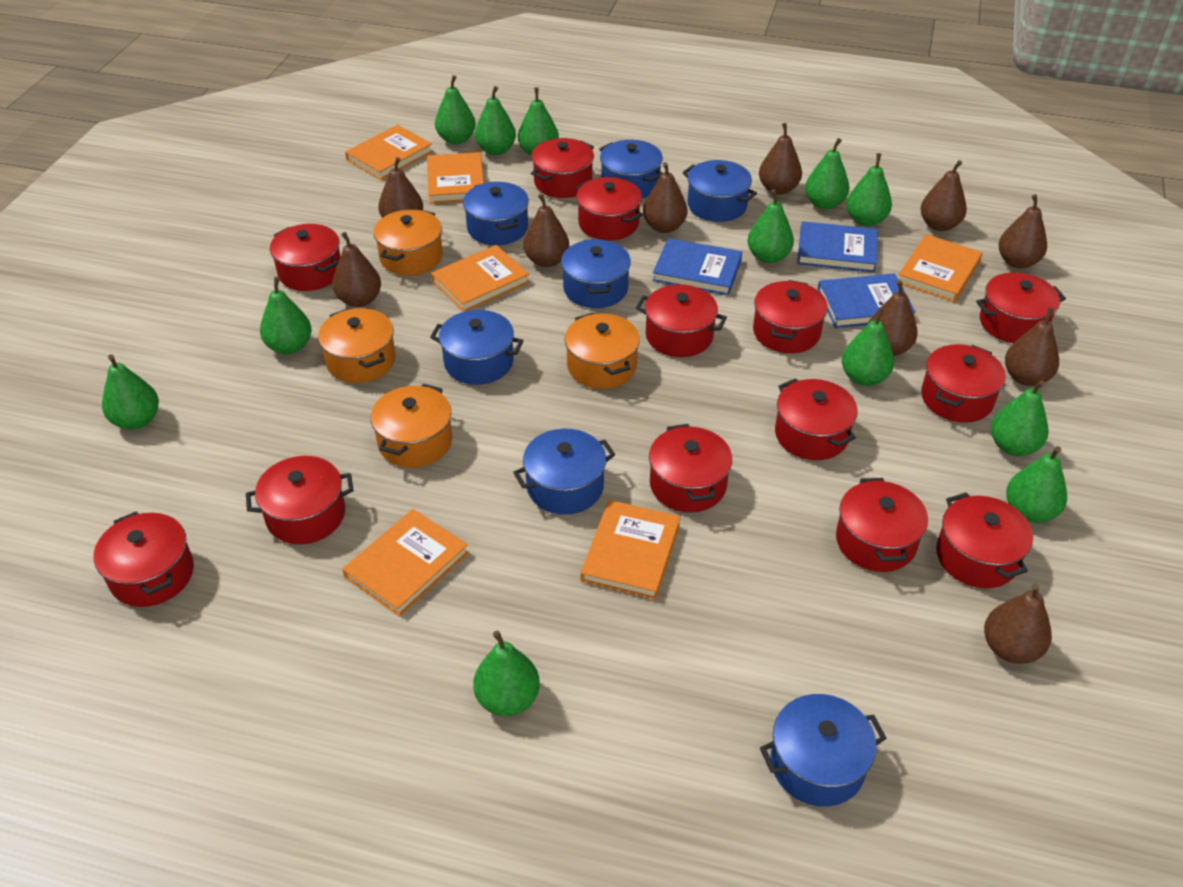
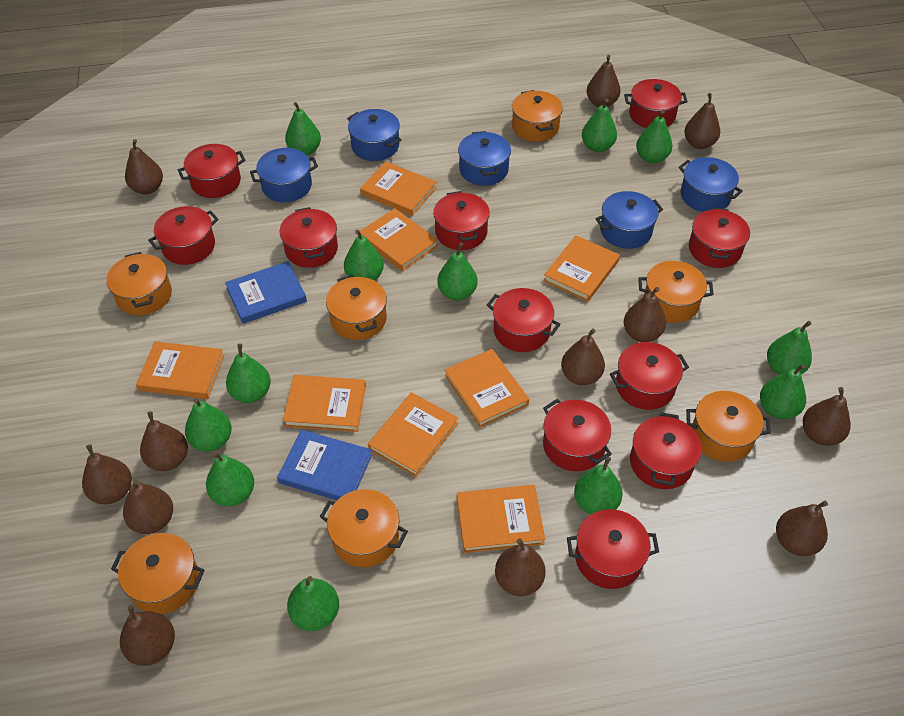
blue book: [652,238,742,296] [797,221,877,273] [817,273,915,328] = 3 -> [225,261,307,324] [277,430,372,500] = 2
blue pot: [430,310,524,385] [463,182,529,245] [513,429,615,515] [561,239,631,308] [599,140,663,198] [682,160,757,222] [760,694,887,807] = 7 -> [250,148,318,202] [347,109,401,161] [458,131,511,186] [595,191,663,249] [679,157,743,212] = 5
brown pear: [332,232,381,307] [378,157,423,218] [523,194,569,267] [643,162,688,233] [759,123,802,195] [867,280,918,356] [920,160,967,231] [984,583,1052,664] [998,194,1047,268] [1005,307,1059,386] = 10 -> [82,444,132,504] [120,605,175,666] [123,479,173,534] [125,139,163,194] [140,411,188,471] [495,538,546,596] [561,328,605,385] [587,55,621,107] [623,287,666,342] [684,93,720,149] [776,501,828,556] [803,387,851,446] = 12
orange book: [342,509,469,617] [345,125,433,180] [427,152,484,204] [431,245,530,312] [580,500,681,600] [898,234,982,302] = 6 -> [136,341,224,399] [283,375,366,432] [360,161,437,216] [360,208,438,271] [368,392,458,477] [445,349,529,428] [457,485,545,553] [543,235,620,302] = 8
orange pot: [318,308,396,383] [371,384,452,468] [374,209,443,276] [564,313,640,389] = 4 -> [106,252,172,316] [111,533,205,614] [320,489,408,567] [326,275,387,340] [512,90,563,142] [638,261,714,323] [686,391,771,462] = 7
red pot: [94,511,194,607] [246,456,354,544] [270,224,341,291] [531,138,594,198] [576,177,643,240] [636,285,727,357] [649,424,732,513] [753,280,828,353] [775,378,857,460] [836,478,928,572] [921,344,1006,423] [936,492,1033,588] [976,272,1066,343] = 13 -> [148,206,218,265] [178,144,245,198] [280,207,338,268] [433,191,490,250] [487,288,561,352] [543,399,612,471] [567,509,659,589] [610,342,689,410] [624,79,688,128] [630,412,702,489] [689,207,750,268] = 11

